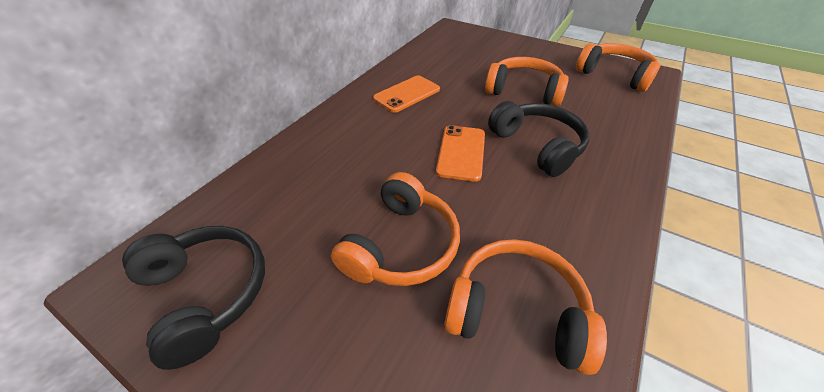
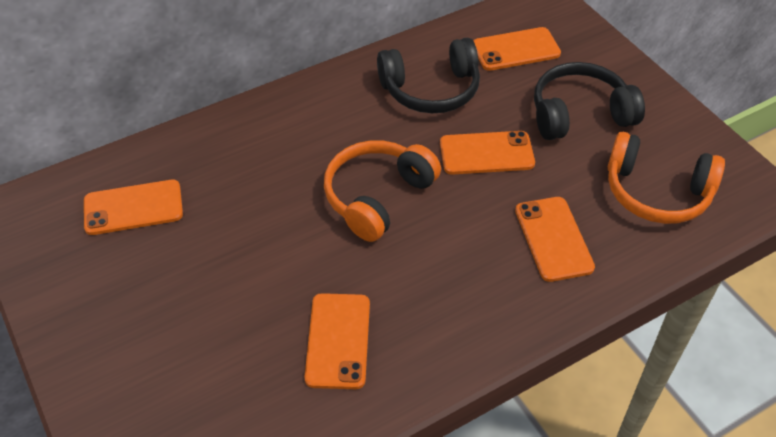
orange headphones: [331,172,460,286] [444,239,607,375] [485,57,569,106] [576,43,661,92] = 4 -> [324,140,441,242] [608,132,725,224] = 2
orange phone: [373,76,440,113] [436,125,485,182] = 2 -> [84,180,183,235] [305,293,370,389] [440,131,535,175] [473,27,561,71] [515,197,595,282] = 5

